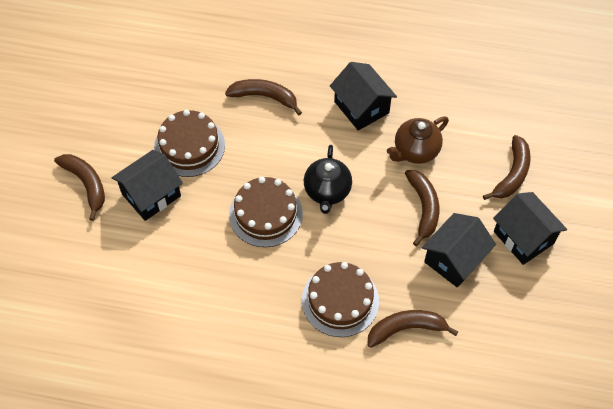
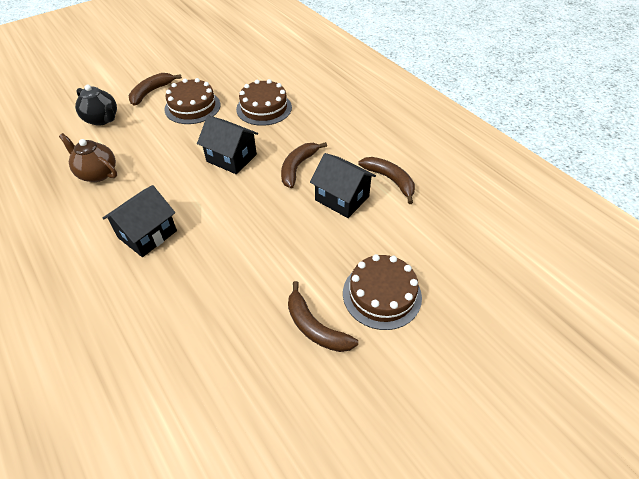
black house: [112,150,183,221] [330,62,397,131] [422,213,496,288] [493,192,567,265] = 4 -> [103,185,177,257] [197,115,258,174] [310,153,376,218] = 3
brown banana: [54,154,105,221] [225,79,302,115] [368,310,458,348] [405,170,439,246] [483,135,531,200] = 5 -> [129,73,182,106] [281,142,327,188] [288,281,358,352] [358,157,415,204] = 4

